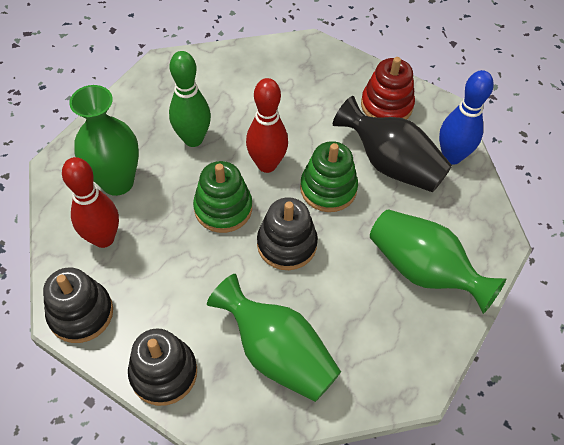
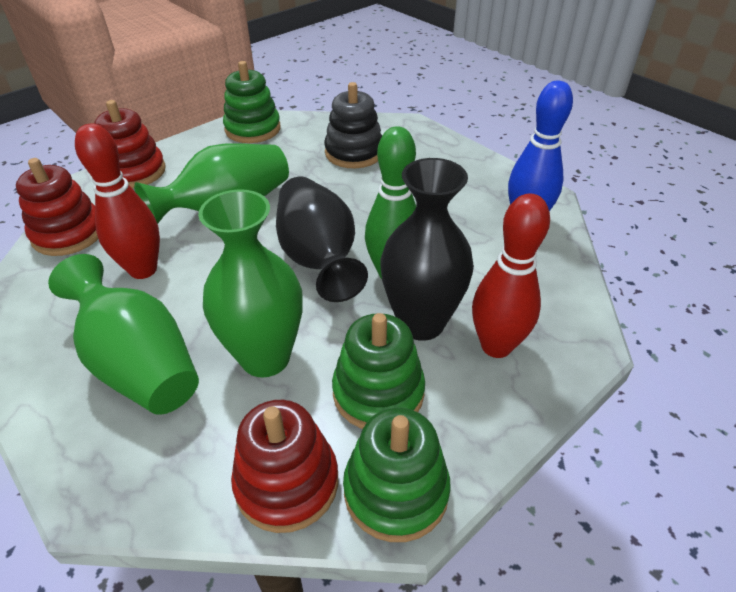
black stacking toy: [43,267,113,343] [128,328,197,406] [257,197,318,270] = 3 -> [324,82,382,168] = 1
black vase: [333,96,452,192] = 1 -> [276,177,368,302] [380,158,474,341] = 2
green stacking toy: [193,161,252,233] [300,141,358,212] = 2 -> [223,61,281,143] [332,313,425,429] [343,408,451,542] = 3
red stacking toy: [361,57,415,120] = 1 -> [16,158,98,256] [94,100,166,189] [231,400,338,533] = 3

